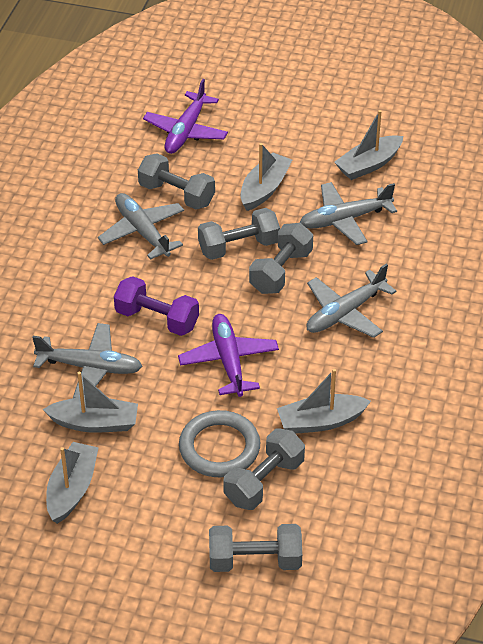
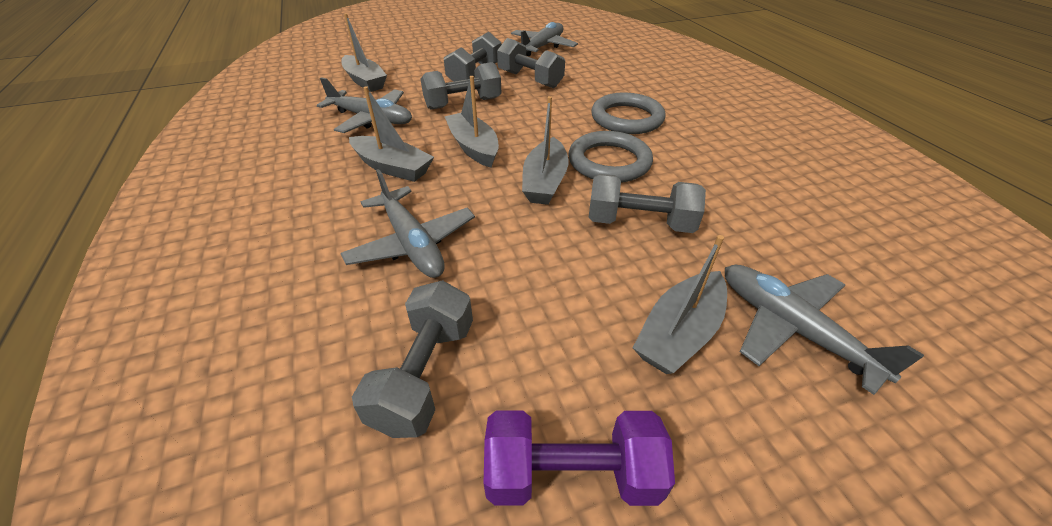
grey ring: [179,410,260,477] = 1 -> [569,131,653,183] [591,92,666,134] = 2
purple plane: [143,79,228,154] [178,314,279,397] = 2 -> none = 0

